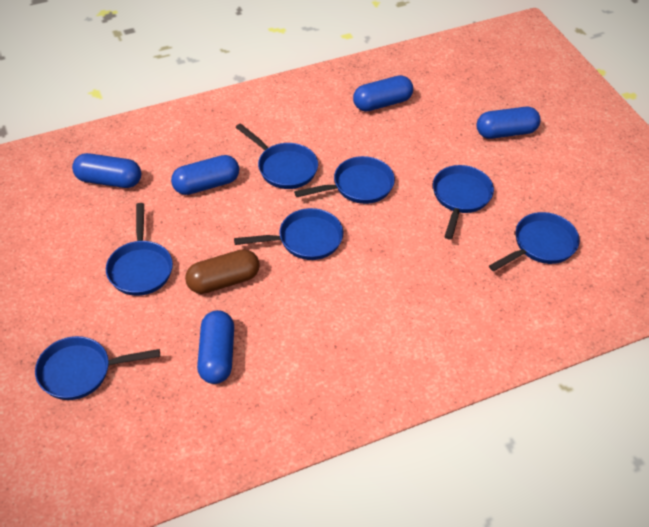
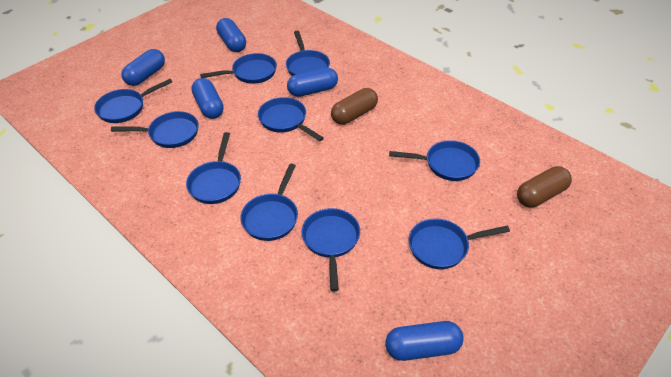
blue pan: [35,336,160,400] [106,203,173,296] [234,208,343,260] [236,123,318,189] [294,156,395,204] [433,165,494,240] [489,212,580,271] = 7 -> [94,79,172,123] [111,111,198,148] [186,132,241,204] [200,53,277,84] [240,164,298,241] [258,97,324,141] [286,31,330,76] [301,208,360,291] [389,140,480,181] [409,218,510,269] = 10
brown capsule: [185,249,260,294] = 1 -> [331,88,378,125] [517,166,572,208] = 2

